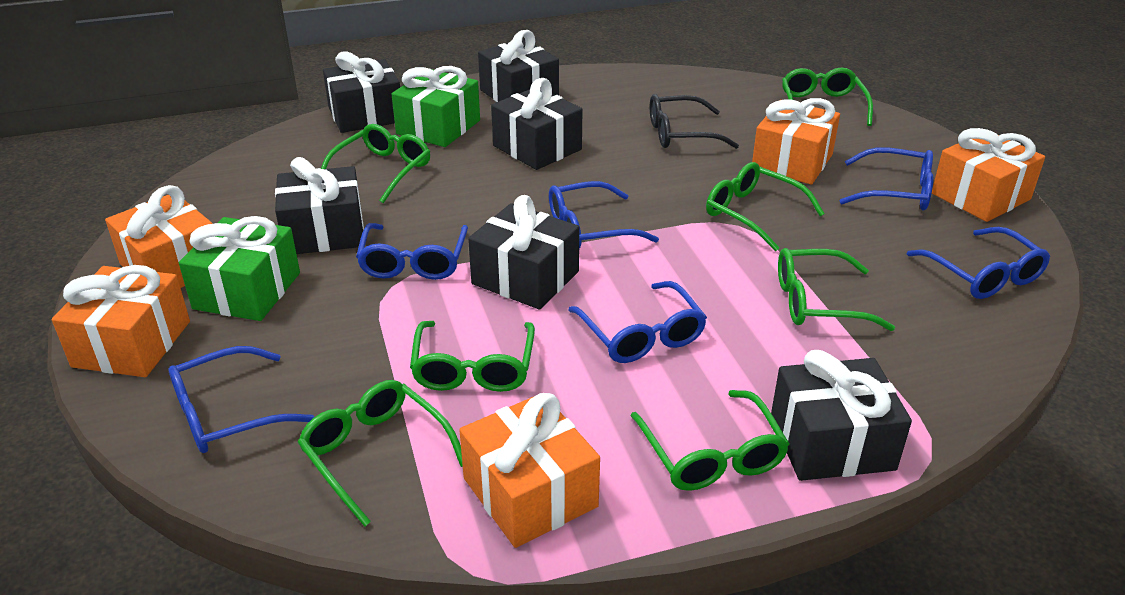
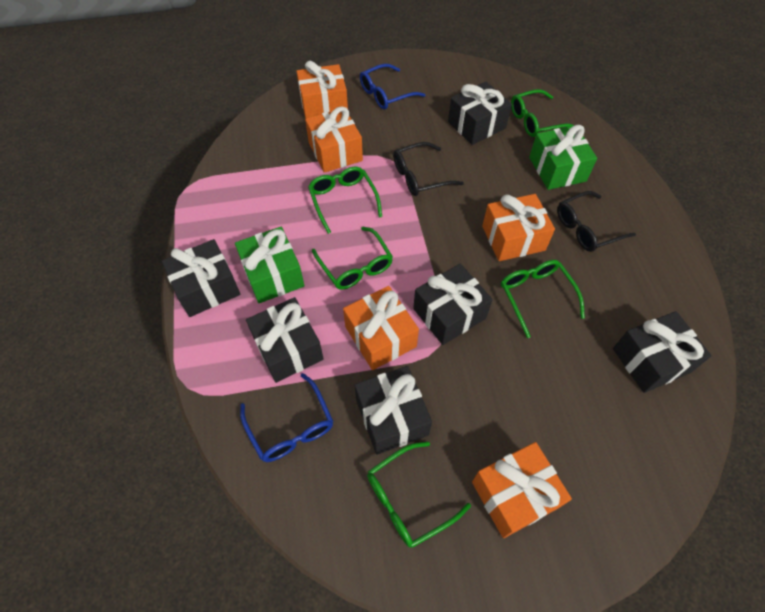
black glasses: [650,94,739,149] = 1 -> [393,142,464,196] [557,191,636,252] = 2
blue glasses: [168,346,314,453] [356,223,468,280] [549,181,659,249] [568,281,707,363] [840,147,933,210] [907,227,1050,299] = 6 -> [240,373,333,462] [360,64,426,109] = 2
green glasses: [297,380,463,527] [321,124,430,203] [410,321,535,392] [631,390,789,491] [706,162,825,251] [778,248,895,331] [782,68,873,126] = 7 -> [308,166,382,234] [312,227,393,290] [367,442,471,548] [501,260,585,338] [511,89,575,137] = 5

